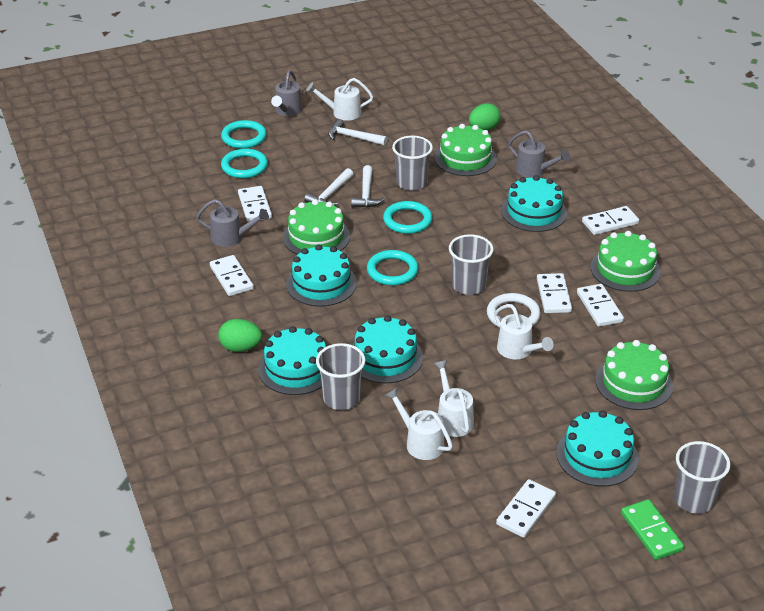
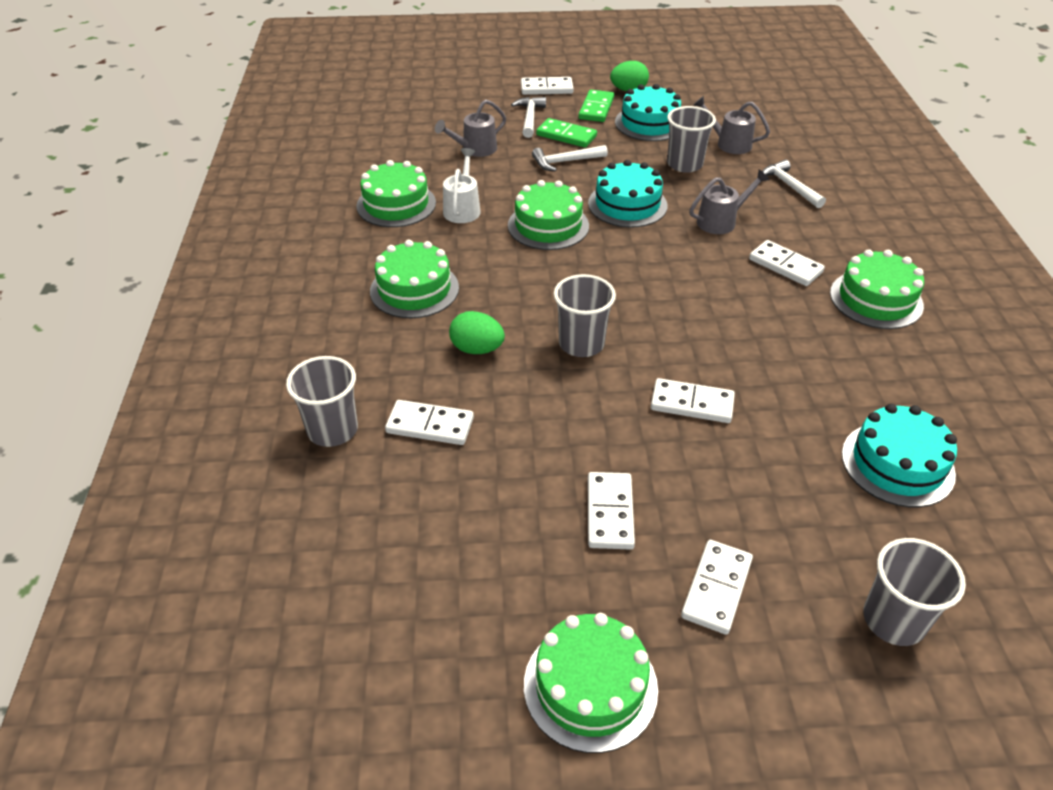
green cake: [283,199,350,255] [434,124,497,176] [591,231,661,292] [595,340,673,410] = 4 -> [356,160,436,227] [370,240,459,318] [508,180,589,250] [524,613,658,753] [830,249,924,329] = 5
green domino: [621,499,684,560] = 1 -> [536,118,597,148] [578,90,614,122] = 2
turquoise cake: [258,326,326,395] [286,244,357,307] [353,315,423,383] [501,175,567,232] [556,410,639,487] = 5 -> [588,160,667,228] [615,84,681,141] [842,404,957,507] = 3
turquoise ring: [221,120,267,149] [221,149,268,178] [367,250,418,285] [383,201,432,234] = 4 -> none = 0
white ring: [487,293,541,328] = 1 -> none = 0
white watering can: [306,78,373,121] [385,388,453,460] [434,360,474,437] [494,304,554,359] = 4 -> [443,148,481,223] = 1

